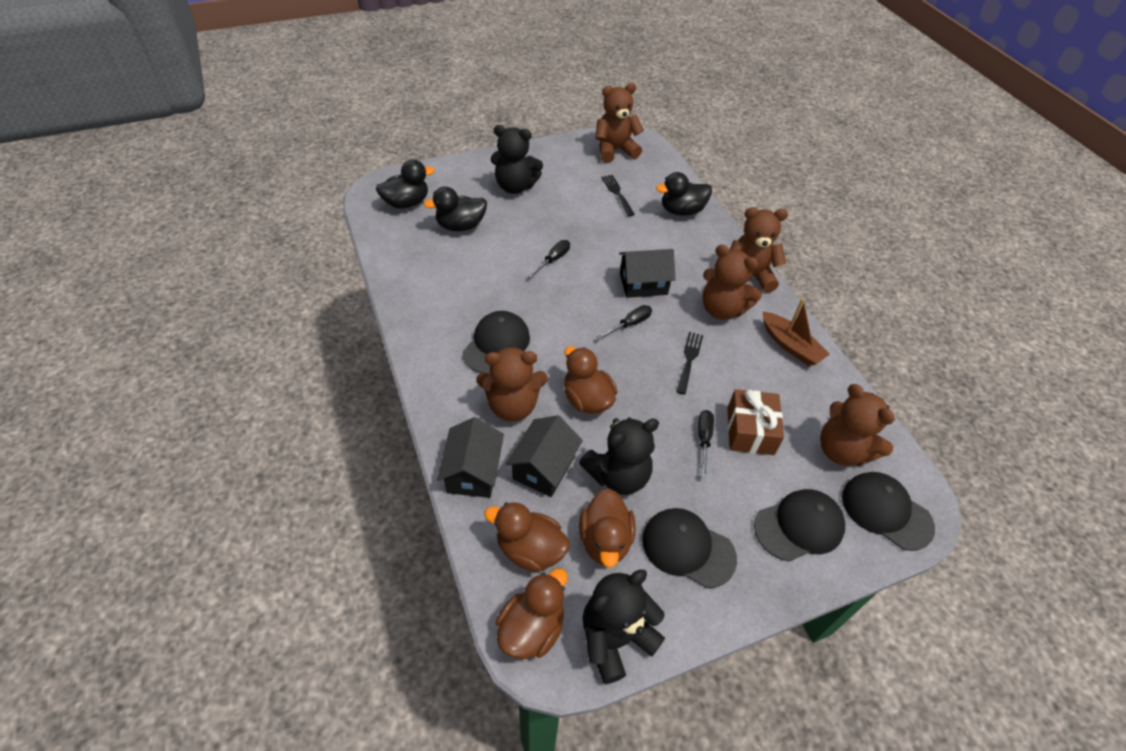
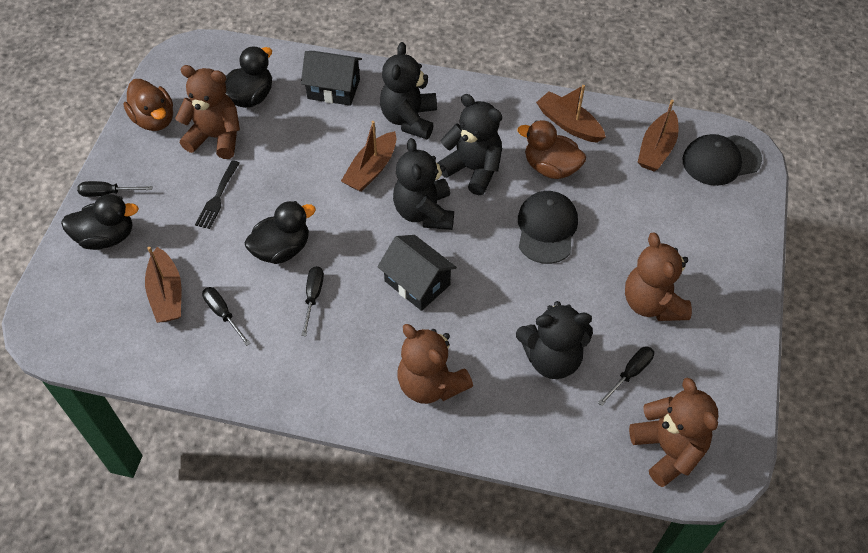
black cap: [463,311,530,374] [642,508,737,588] [754,489,845,561] [842,472,935,551] = 4 -> [518,191,578,264] [683,134,762,186] = 2
black fork: [601,175,635,216] [676,332,703,395] = 2 -> [195,161,240,229] = 1
black house: [437,417,504,498] [506,415,583,497] [619,249,676,298] = 3 -> [301,51,362,106] [377,235,457,311] = 2
black screwdriver: [528,240,570,278] [597,305,652,340] [698,410,714,478] = 3 -> [77,181,153,197] [202,287,251,346] [301,266,324,336] [598,346,654,406] = 4
black teddy bear: [491,125,543,194] [579,417,659,495] [583,569,665,684] = 3 -> [380,42,437,139] [393,138,454,230] [438,94,502,195] [516,301,593,379] = 4
brown boat: [762,298,830,366] = 1 -> [145,247,181,323] [341,121,396,192] [536,85,606,143] [638,100,679,171] = 4
brown duck: [484,502,570,572] [496,568,567,659] [564,346,618,414] [579,488,636,568] = 4 -> [123,79,173,131] [518,120,586,179] = 2
brown gift: [728,389,784,455] = 1 -> none = 0
brown teddy bear: [476,346,548,421] [595,83,644,163] [702,245,762,320] [730,207,788,293] [820,384,895,466] = 5 -> [175,65,240,159] [397,324,473,404] [625,232,692,321] [629,377,718,487] = 4

